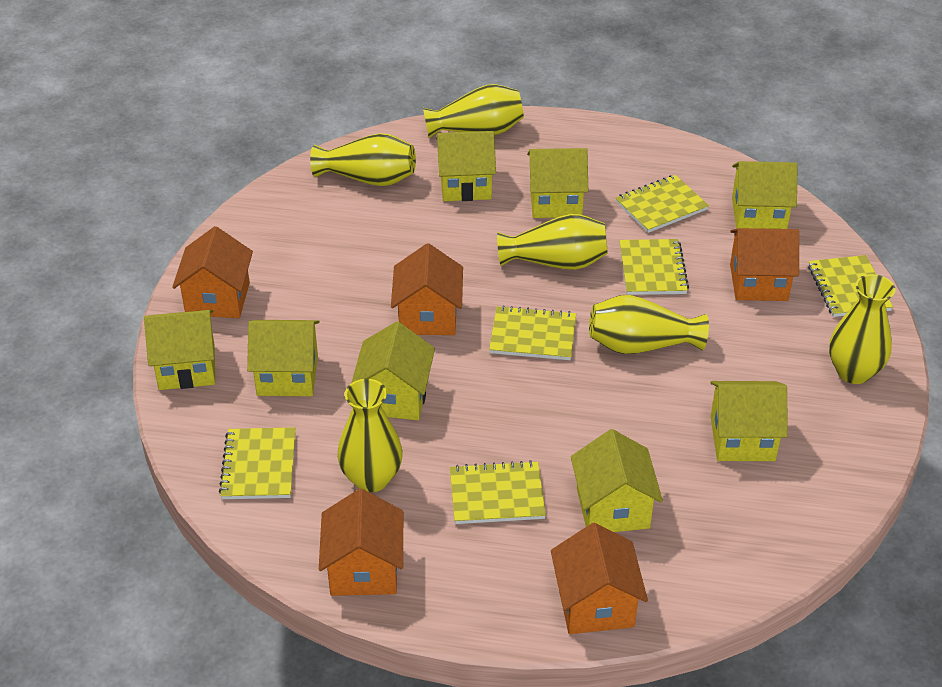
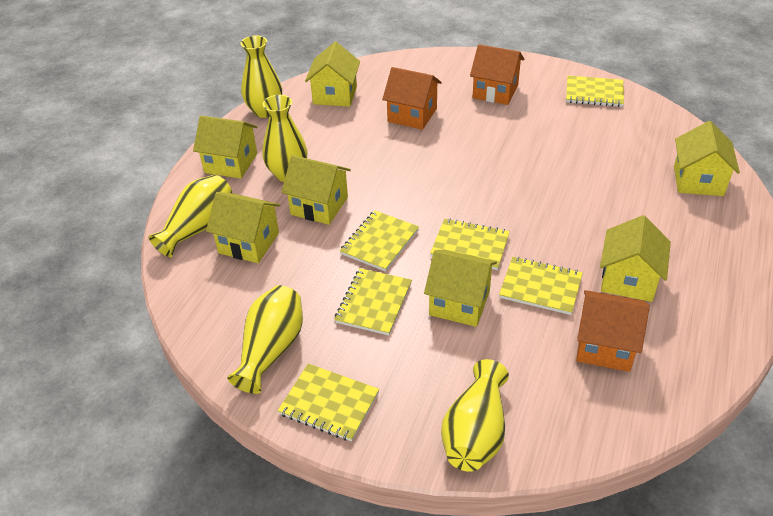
orange house: [172,226,253,318] [319,489,403,596] [391,243,463,335] [551,523,648,634] [730,228,799,301] = 5 -> [382,67,442,130] [470,44,524,105] [576,290,650,372] = 3
yellow house: [144,310,215,390] [247,320,320,396] [351,322,435,420] [436,131,496,201] [527,148,588,218] [571,429,663,532] [710,381,788,461] [732,161,798,229] = 8 -> [193,116,257,179] [206,192,280,263] [281,155,351,225] [305,42,360,107] [424,249,497,327] [600,215,671,302] [674,121,740,196] = 7
yellow vase: [310,133,416,186] [337,379,403,492] [423,84,524,138] [497,214,608,270] [589,295,709,354] [829,274,895,384] = 6 -> [148,175,232,257] [228,285,303,394] [241,36,282,118] [262,95,308,182] [441,359,509,472] = 5

